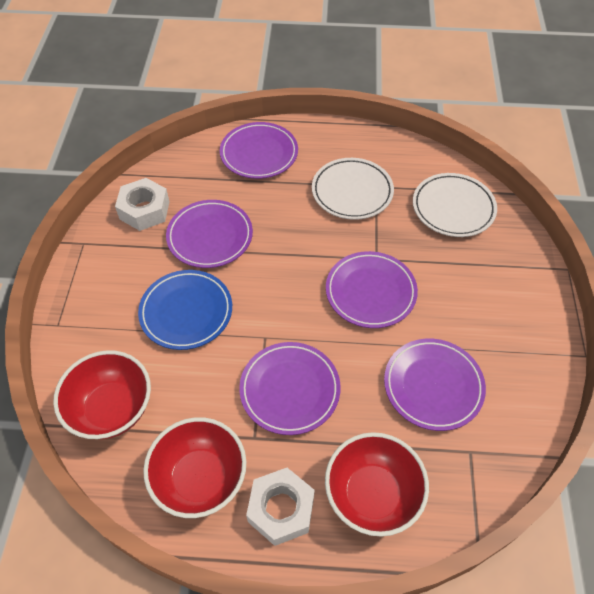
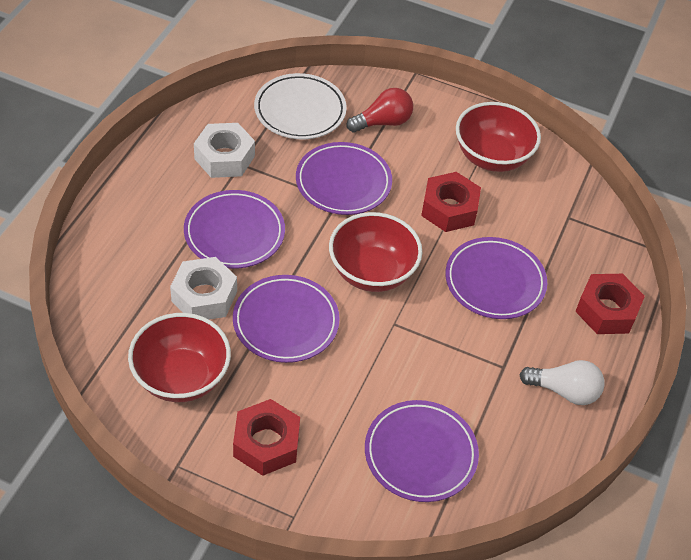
blue plate: [138,270,232,350] = 1 -> none = 0
red light bulb: none = 0 -> [347,88,413,133] = 1
red nut: none = 0 -> [233,399,300,476] [421,172,481,232] [575,274,645,334] = 3
white light bulb: none = 0 -> [520,360,604,405] = 1
white plate: [312,158,394,220] [413,173,497,237] = 2 -> [254,73,347,139] = 1

